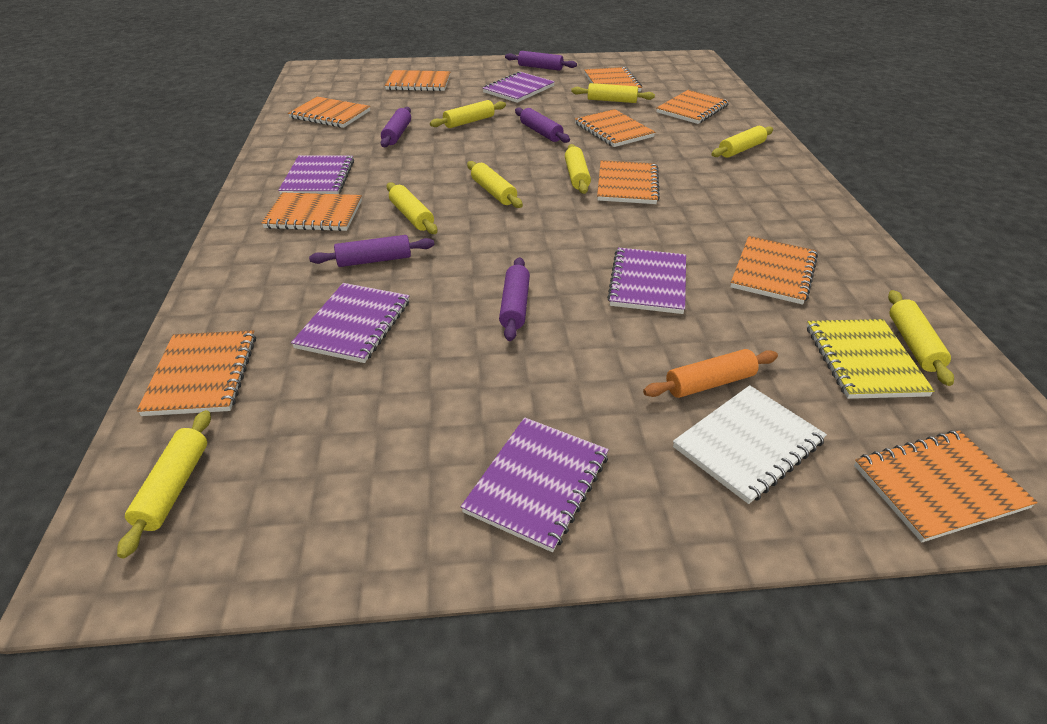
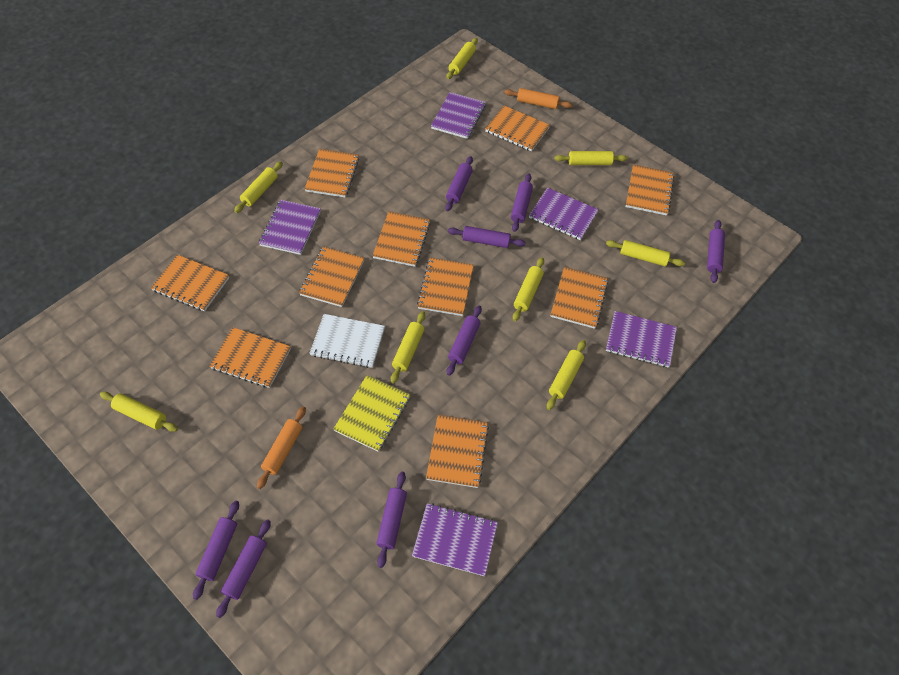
orange rolling pin: [643,349,778,398] = 1 -> [257,406,306,489] [504,88,572,109] = 2
purple rolling pin: [309,235,434,267] [381,107,411,147] [499,257,530,341] [505,51,577,71] [515,108,570,143] = 5 -> [193,500,239,600] [216,519,271,618] [376,472,407,568] [445,156,473,211] [447,306,482,376] [448,226,526,248] [511,173,533,232] [707,220,725,283] = 8

